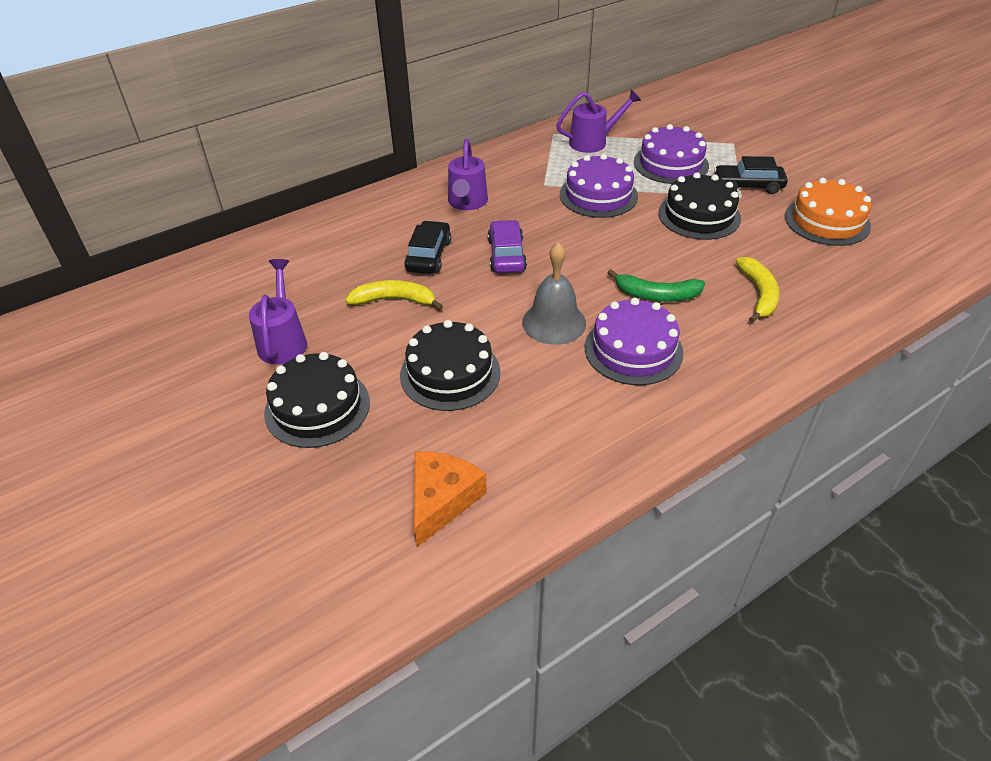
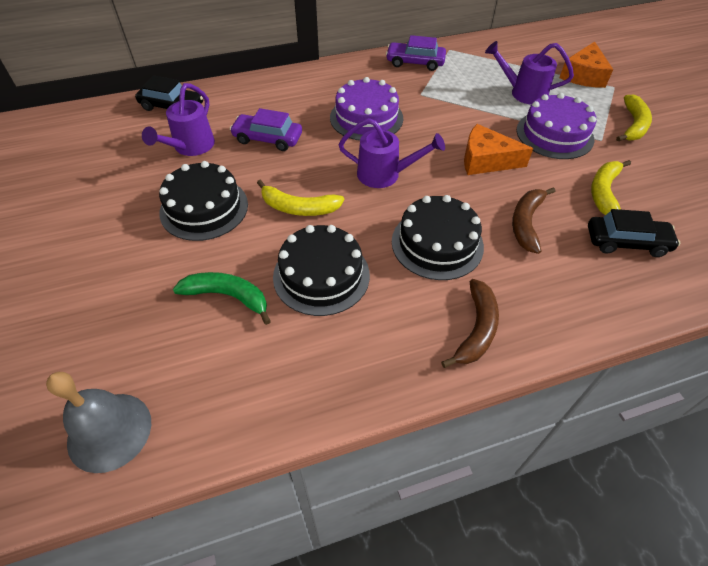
brown banana: none = 0 -> [441,279,499,368] [512,187,555,254] = 2
orange cake: [785,178,872,246] = 1 -> none = 0
orange cheese: [414,452,487,547] = 1 -> [464,124,533,175] [559,41,613,88] = 2
purple cake: [560,154,638,218] [585,298,684,385] [634,124,709,184] = 3 -> [330,77,403,141] [517,93,596,159] = 2
purple car: [488,220,527,273] = 1 -> [230,108,302,151] [386,35,446,71] = 2
yellow banana: [345,280,443,310] [736,257,780,323] = 2 -> [257,180,344,216] [591,160,631,215] [616,95,652,141] = 3

